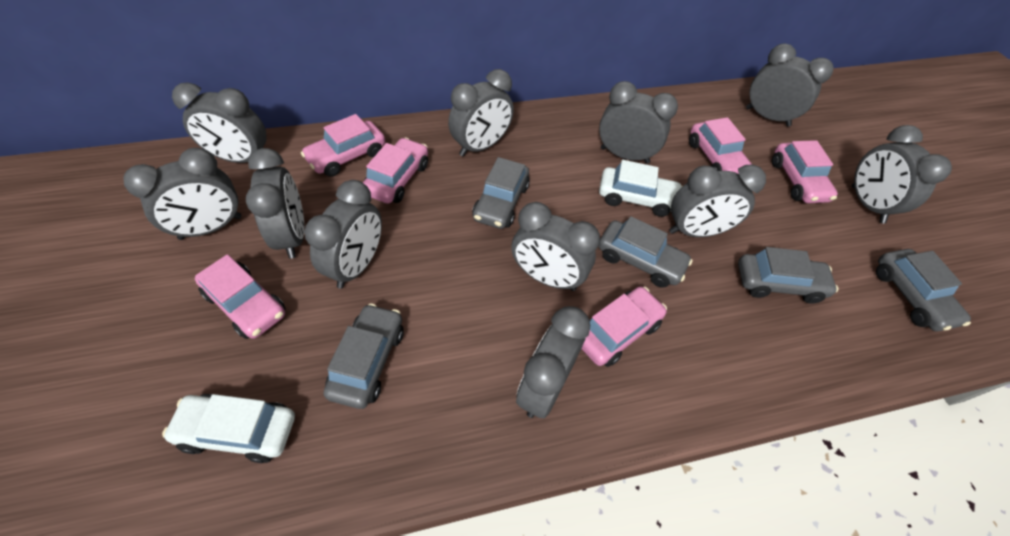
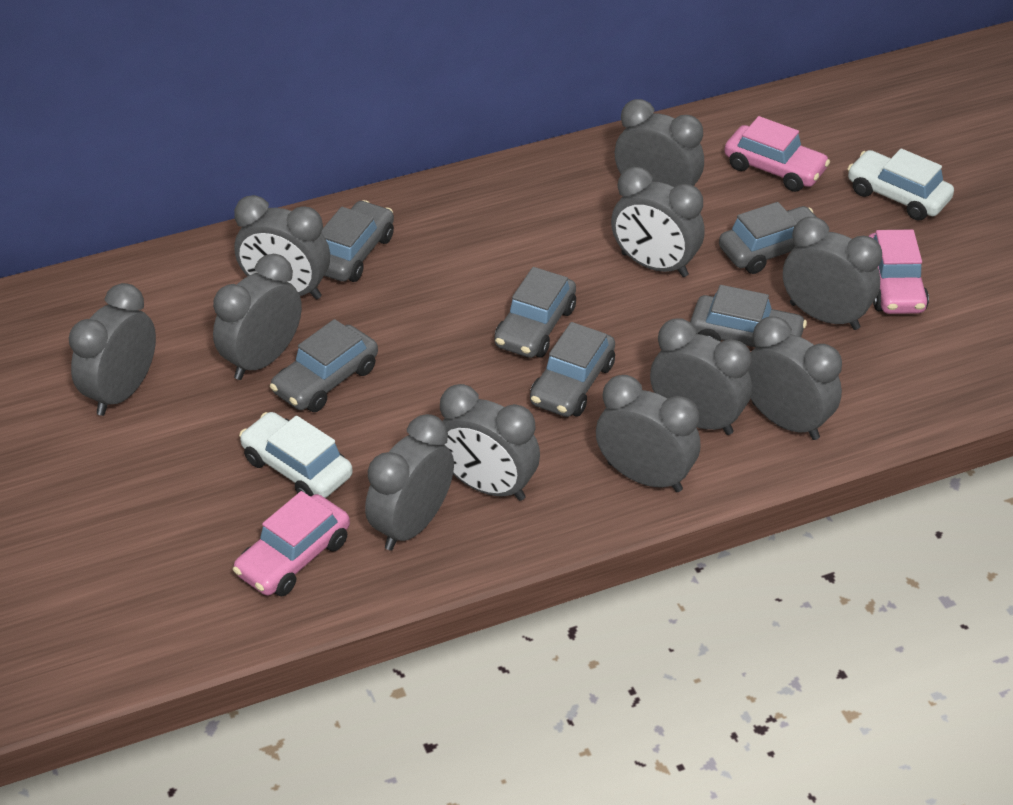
grey car: [324,303,404,409] [472,157,530,229] [598,216,693,288] [738,247,838,304] [876,249,971,331] = 5 -> [270,319,378,412] [321,200,394,282] [494,267,576,358] [530,322,615,417] [690,285,807,347] [719,202,816,274] = 6
pink car: [195,254,286,339] [301,114,385,177] [363,137,428,204] [581,287,667,367] [689,117,752,174] [772,140,838,203] = 6 -> [233,491,350,596] [724,116,830,192] [868,229,929,314] = 3

